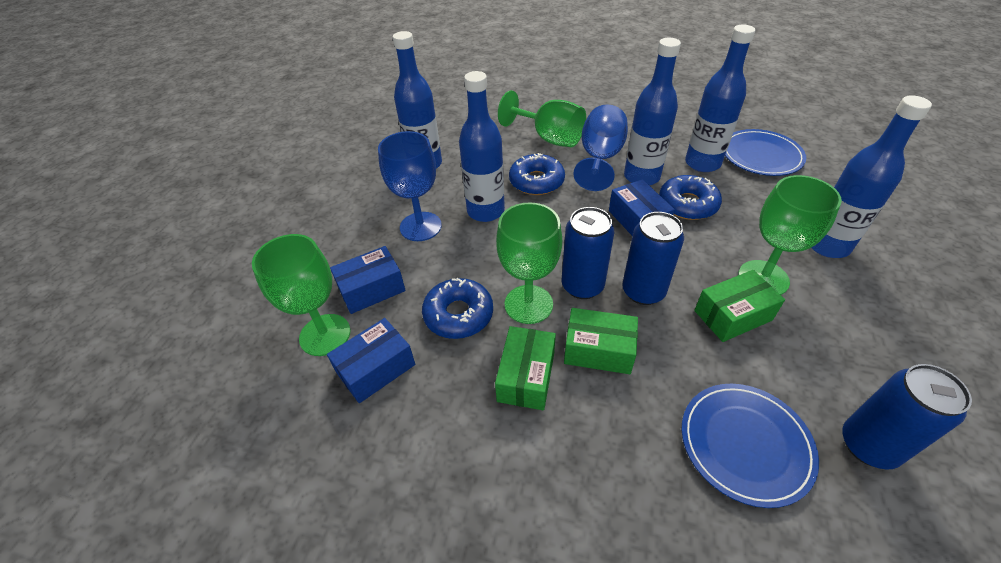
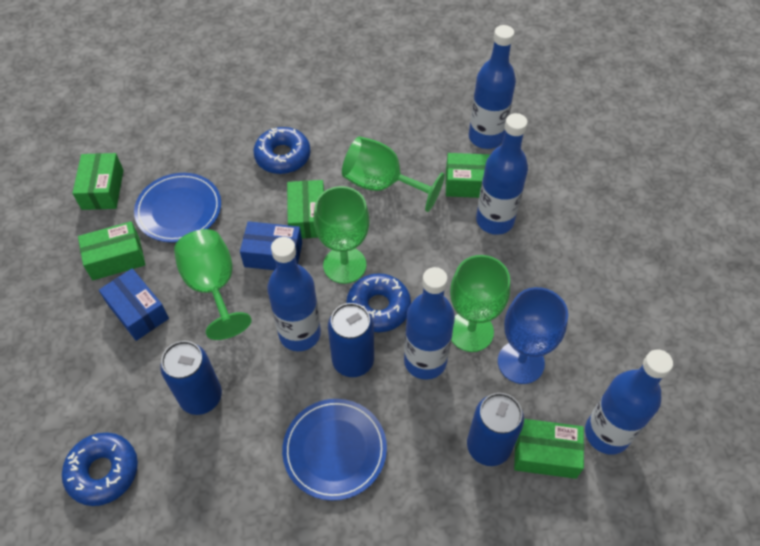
blue box: [327,318,415,403] [330,246,406,314] [609,179,675,236] = 3 -> [99,268,169,341] [240,221,302,270] = 2
blue goblet: [378,131,442,241] [573,104,628,191] = 2 -> [498,287,568,384] = 1
green box: [495,326,556,410] [564,308,638,374] [694,270,785,342] = 3 -> [72,153,124,210] [78,221,146,280] [287,180,324,238] [446,153,491,198] [514,419,584,479] = 5

